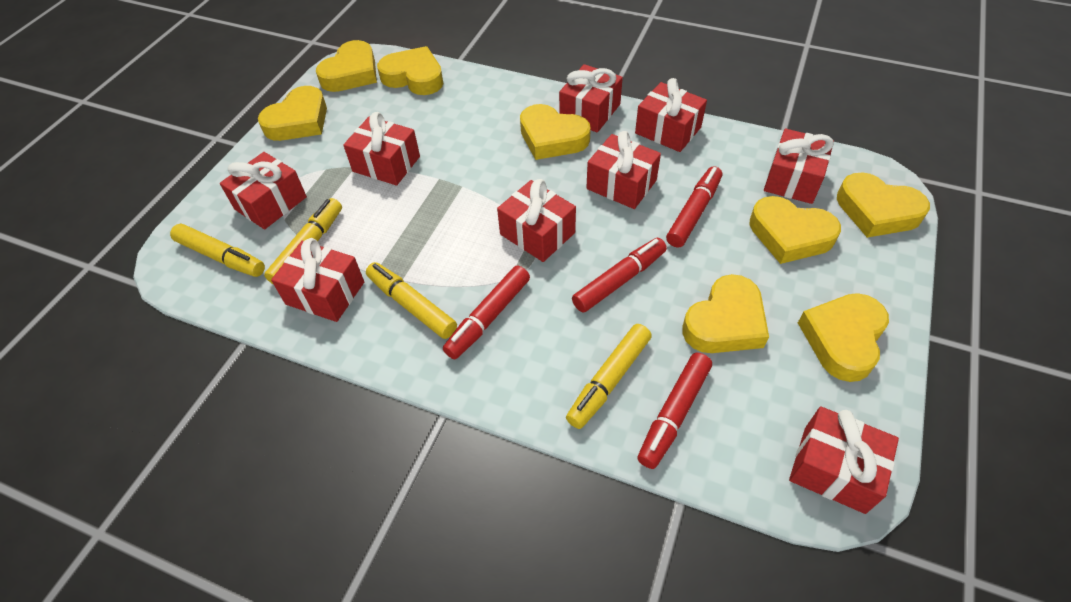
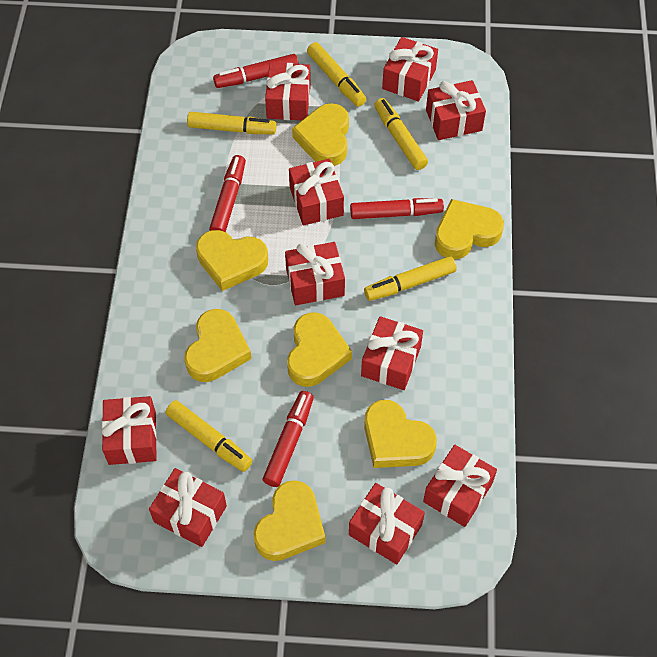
red gift: [220,152,307,230] [271,238,364,322] [343,112,420,186] [497,179,576,262] [559,64,623,133] [586,131,661,209] [635,78,707,152] [764,129,834,204] [789,406,899,514] = 9 -> [101,396,157,465] [149,468,227,547] [265,63,311,121] [285,242,345,305] [289,159,344,225] [349,483,425,565] [361,316,423,390] [382,37,438,102] [423,445,497,527] [426,80,486,140] = 10
yellow heart: [258,86,327,141] [316,40,377,92] [377,46,444,95] [520,104,591,160] [682,274,769,353] [749,196,841,264] [798,293,889,382] [837,173,930,238] = 8 -> [184,309,252,382] [196,230,268,291] [254,480,326,561] [287,313,352,387] [292,103,349,166] [364,400,437,468] [435,199,504,259] = 7
yellow marker: [170,224,265,277] [264,198,342,284] [366,262,457,339] [566,324,652,429] = 4 -> [165,400,252,472] [187,112,277,134] [307,42,366,107] [364,256,457,301] [374,98,428,170] = 5

